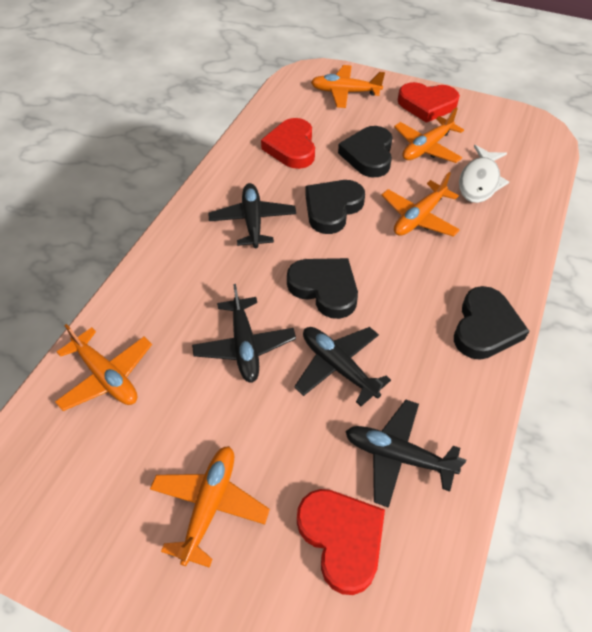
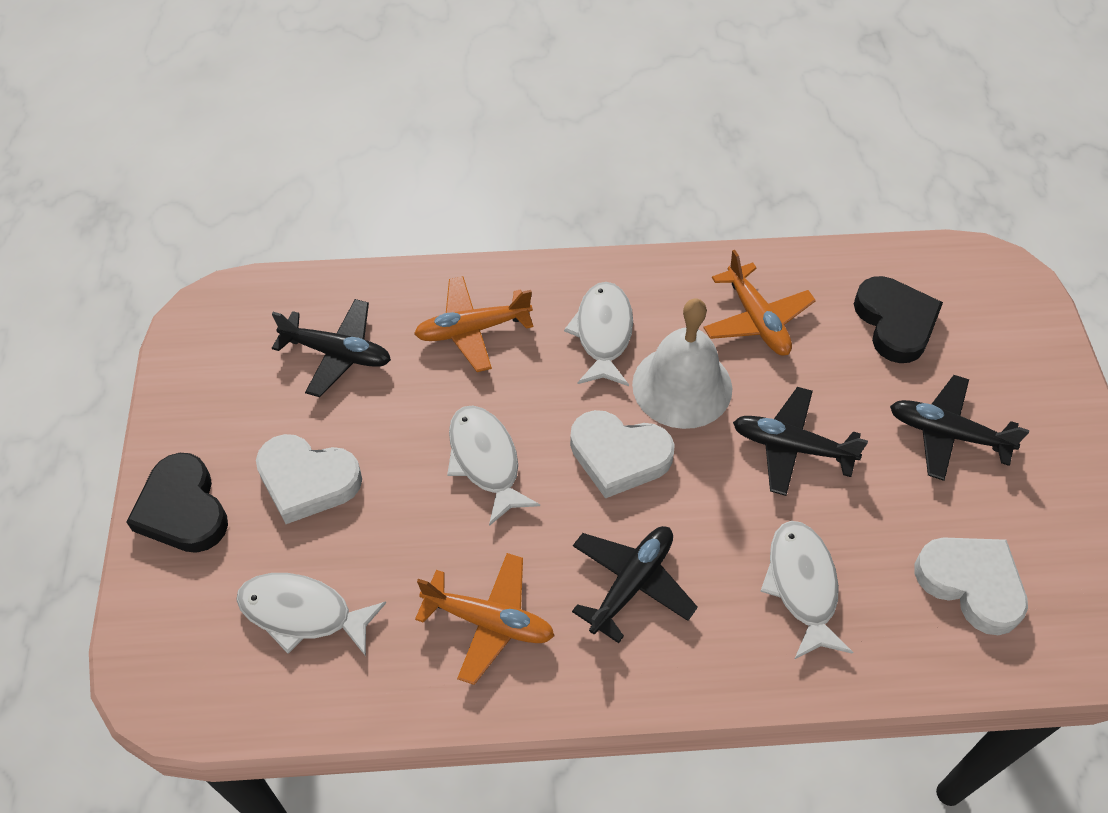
black heart: [287,258,358,319] [305,180,365,234] [338,126,393,177] [454,286,529,360] = 4 -> [126,453,228,553] [854,276,943,363] = 2
orange plane: [55,324,152,411] [150,446,270,568] [311,65,385,108] [382,172,460,237] [394,107,464,163] = 5 -> [414,276,533,372] [415,553,555,685] [703,250,816,355] = 3
red heart: [261,118,315,169] [297,489,385,595] [398,82,460,123] = 3 -> none = 0
white bell: none = 0 -> [632,298,732,429] = 1
white fish: [459,145,509,203] = 1 -> [236,573,386,656] [447,405,540,526] [564,282,633,386] [760,521,853,659] = 4
white heart: none = 0 -> [256,434,362,524] [570,410,675,498] [914,537,1028,635] = 3

